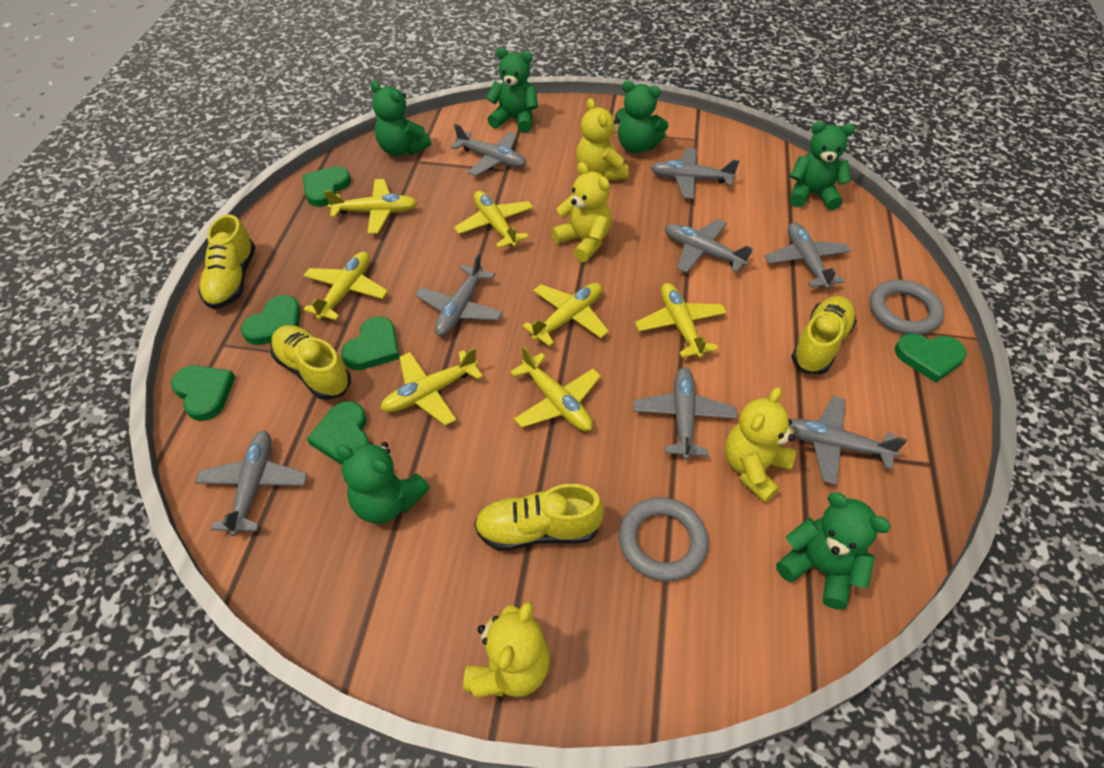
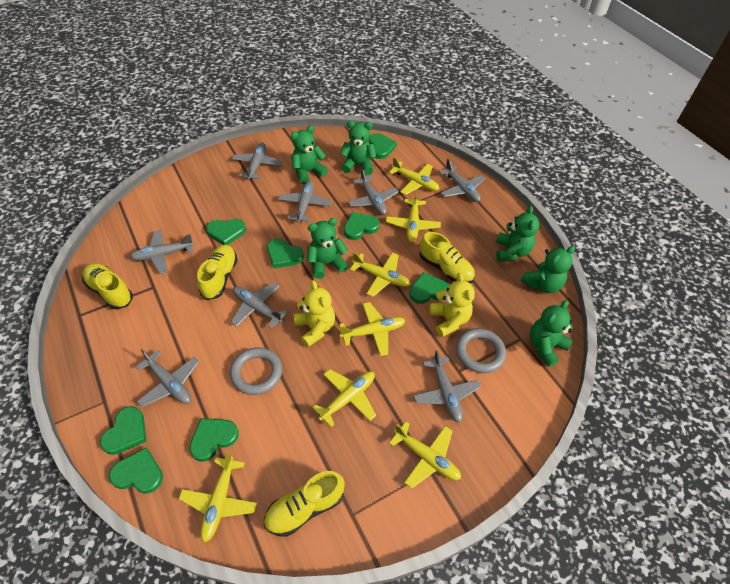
green heart: [171,365,235,421] [241,295,301,345] [303,166,351,207] [307,401,369,465] [341,317,400,370] [895,333,967,383] = 6 -> [100,406,147,455] [109,448,163,494] [189,418,239,462] [206,219,246,245] [267,239,304,268] [344,212,379,240] [369,133,397,159] [409,272,449,304] = 8
yellow teddy bear: [463,601,550,698] [551,162,611,262] [576,98,628,180] [725,387,796,503] = 4 -> [293,280,335,347] [429,273,475,337] = 2

